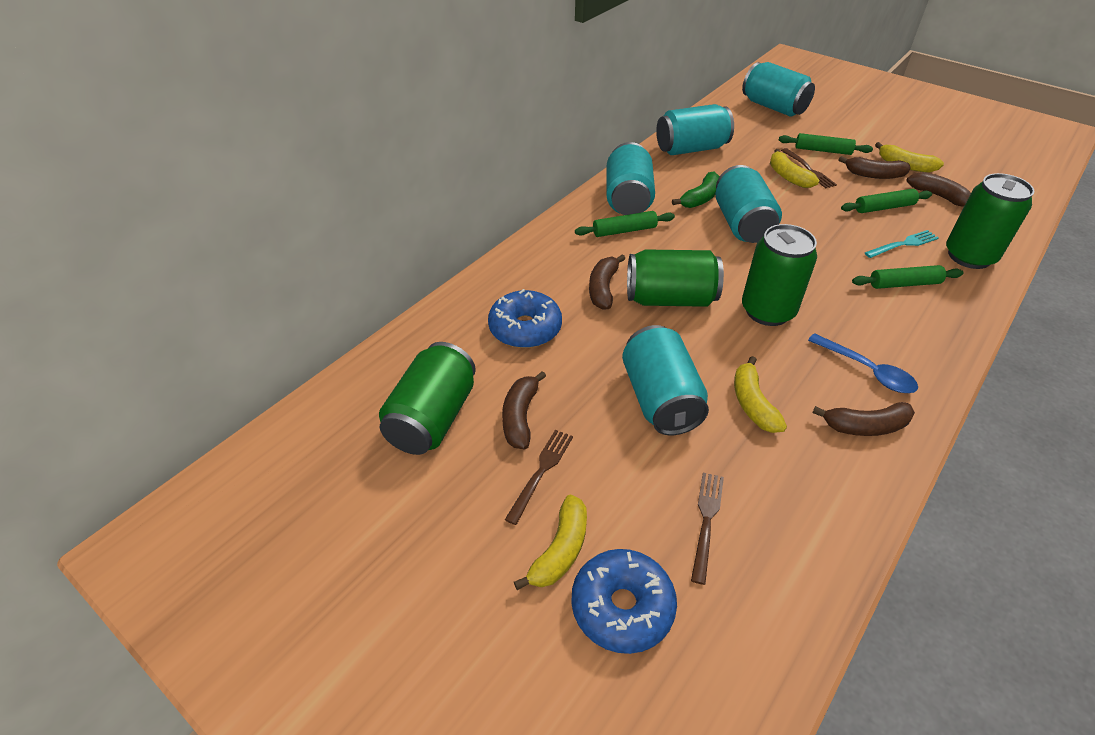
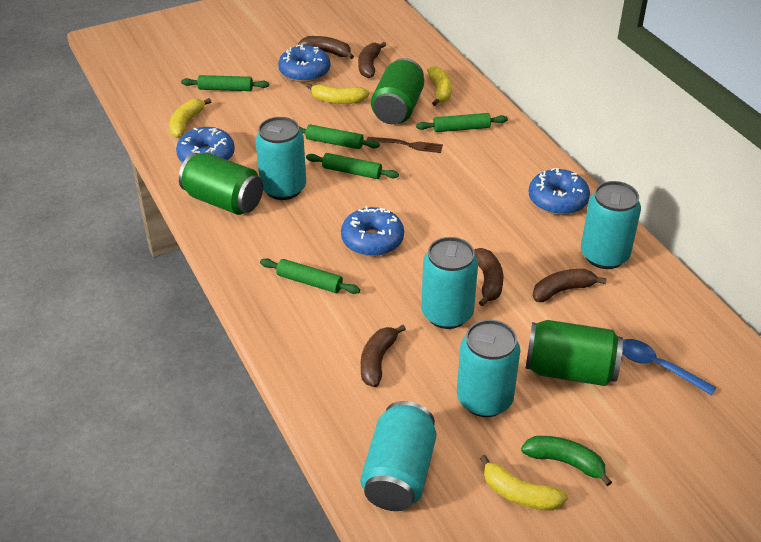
blue donut: [488,289,562,348] [571,549,677,654] = 2 -> [176,127,235,163] [278,44,330,82] [341,206,404,256] [529,168,590,215] = 4
brown fork: [505,430,573,525] [691,473,724,585] [781,148,837,188] = 3 -> [367,137,443,153] = 1
green can: [379,342,476,455] [627,249,724,307] [742,224,817,326] [946,173,1034,269] = 4 -> [179,153,263,215] [371,58,424,124] [525,320,623,386] = 3
green rolling pin: [575,211,675,237] [779,133,873,155] [841,189,932,213] [852,265,963,289] = 4 -> [181,75,269,91] [260,258,360,294] [299,124,380,149] [306,153,399,179] [416,113,508,132] = 5
turquoise fork: [865,230,939,258] = 1 -> none = 0

